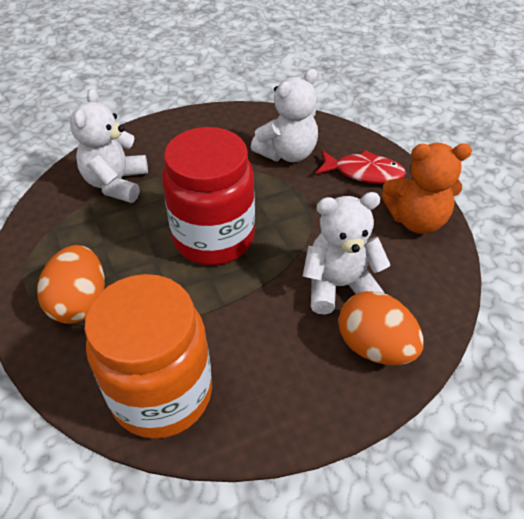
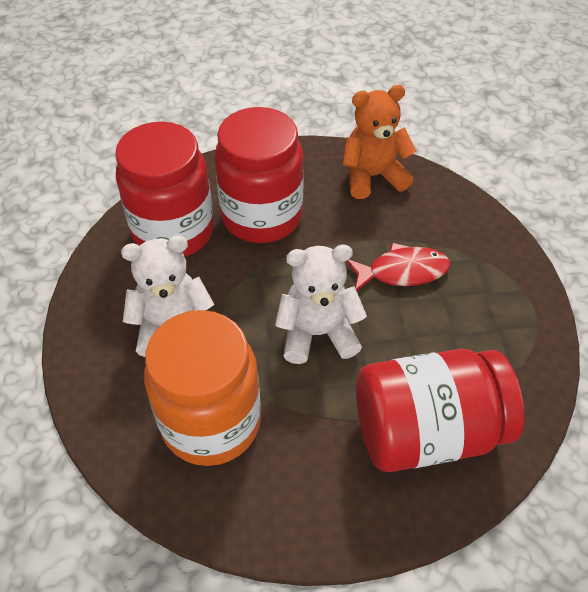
orange egg: [37,245,105,324] [338,291,424,365] = 2 -> none = 0
red jar: [162,127,255,265] = 1 -> [115,122,214,257] [214,107,304,243] [356,349,524,472] = 3
white teddy bear: [70,88,148,203] [251,69,318,162] [303,192,390,315] = 3 -> [121,235,214,357] [275,245,367,364] = 2

